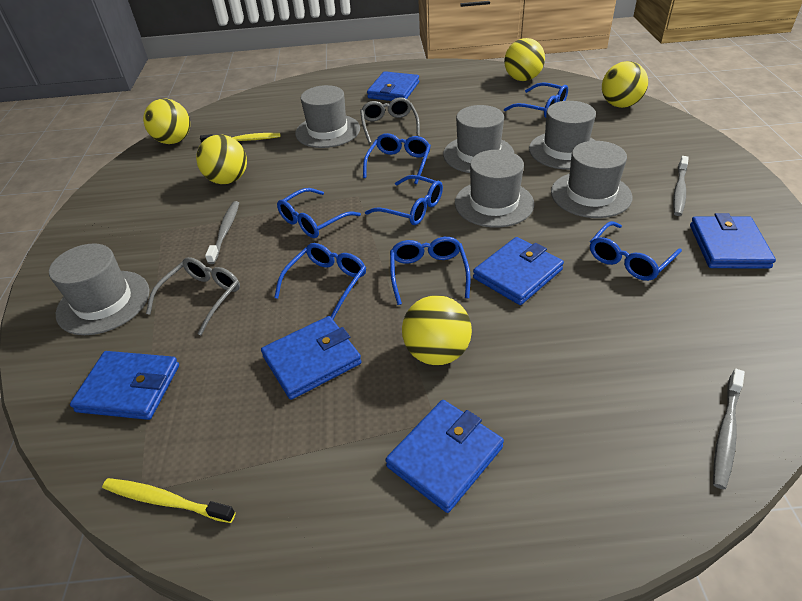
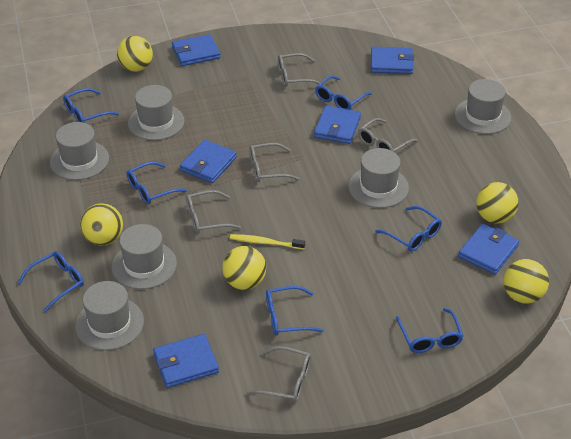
grey glasses: [146,257,240,335] [360,97,420,144] = 2 -> [186,190,241,234] [246,346,311,402] [249,143,300,182] [278,53,323,87] [358,118,418,152] = 5
grey toothbrush: [205,201,239,264] [673,156,689,216] [713,369,745,489] = 3 -> none = 0
yellow toothbrush: [102,478,235,523] [200,133,281,143] = 2 -> [230,234,305,250] = 1

